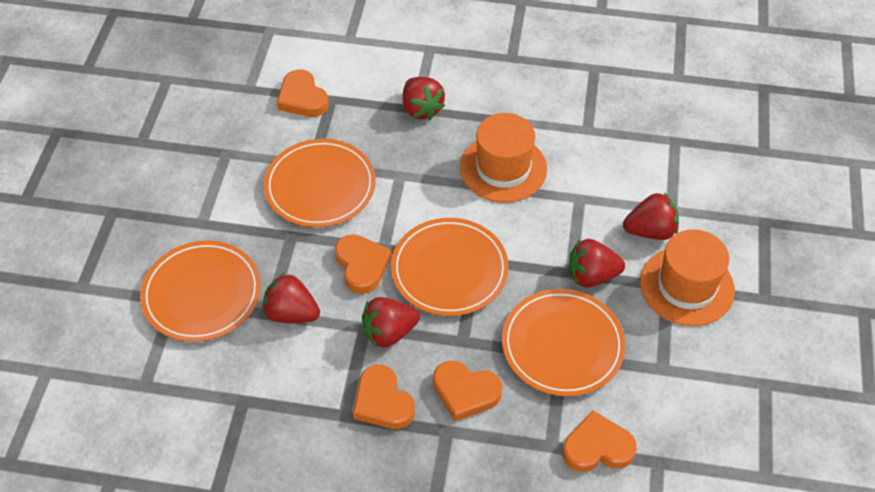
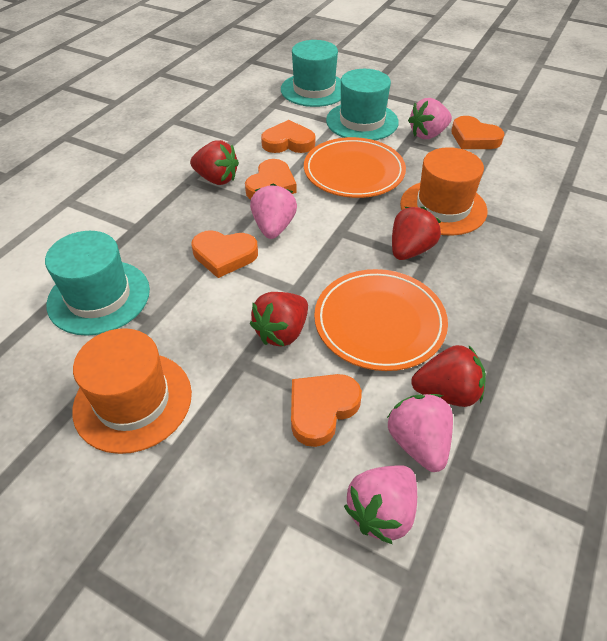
orange plate: [140,240,261,342] [264,139,376,227] [391,218,509,316] [502,289,625,396] = 4 -> [304,137,406,198] [314,269,448,371] = 2
pink strawberry: none = 0 -> [250,183,297,239] [344,465,417,544] [387,394,453,472] [408,98,452,139] = 4
red strawberry: [262,273,320,323] [362,297,420,348] [403,77,445,120] [569,239,625,288] [623,193,679,240] = 5 -> [190,140,239,185] [250,292,308,346] [392,207,441,260] [411,345,486,407] = 4
turquoise hat: none = 0 -> [45,231,150,336] [281,40,341,107] [326,69,399,140] = 3

